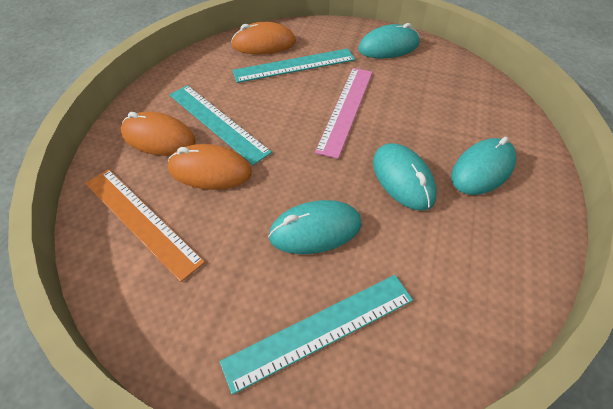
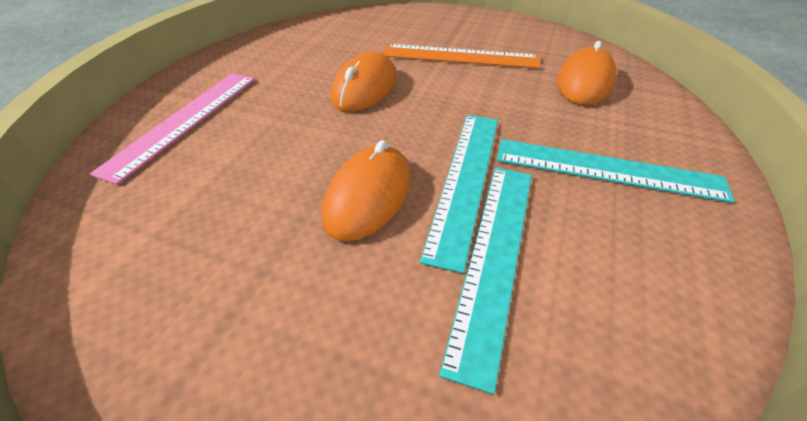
turquoise mouse: [268,200,362,254] [358,23,420,59] [373,143,437,211] [451,137,517,195] = 4 -> none = 0

